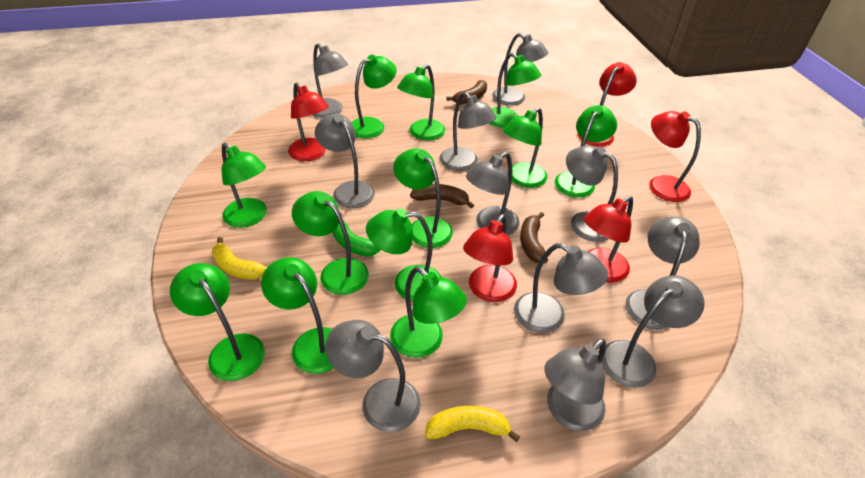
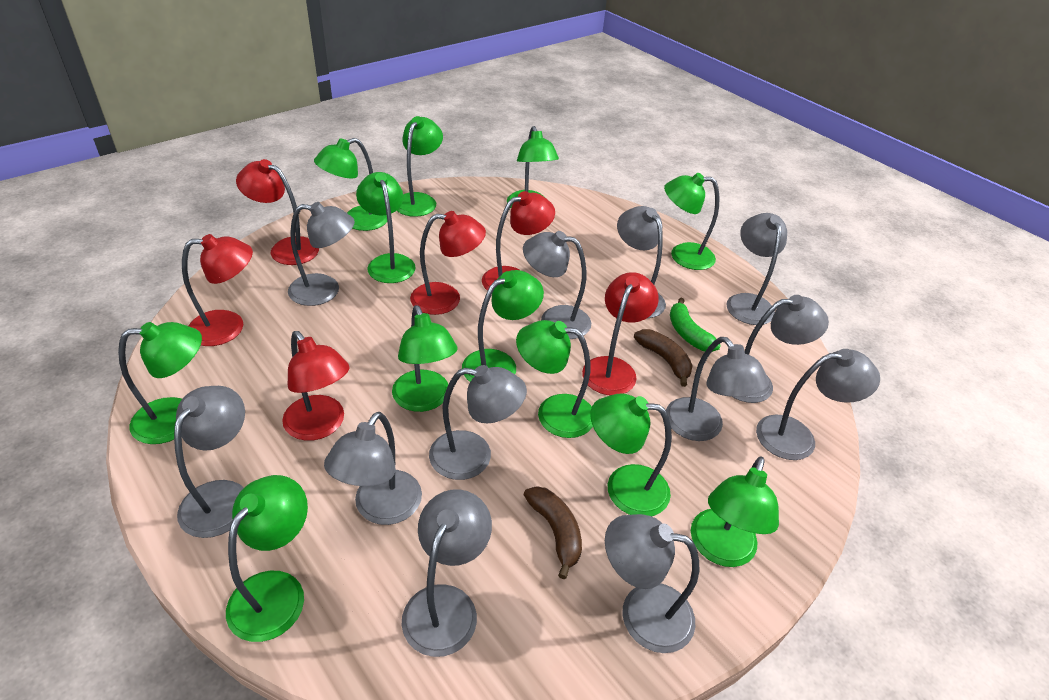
brown banana: [410,184,474,208] [446,80,487,104] [520,212,548,263] = 3 -> [524,486,582,579] [634,329,692,387] = 2
grey lamp: [312,43,348,118] [315,113,375,208] [325,320,421,432] [439,92,496,171] [466,152,519,235] [492,33,548,105] [514,243,608,333] [544,338,606,431] [566,145,618,242] [601,275,705,388] [625,216,700,330] = 11 -> [174,386,245,538] [288,202,355,306] [324,412,422,525] [402,489,492,657] [429,365,527,480] [523,231,591,339] [605,514,699,653] [617,206,666,318] [666,337,769,441] [726,213,787,325] [733,295,829,403] [756,349,880,460] = 12
red lamp: [288,82,329,161] [463,214,517,302] [577,62,637,147] [584,196,633,283] [649,111,701,202] = 5 -> [182,234,253,346] [236,159,319,265] [282,331,350,441] [410,211,486,315] [482,191,555,291] [582,272,659,395] = 6
yellow banana: [212,237,267,280] [425,406,520,442] = 2 -> none = 0

